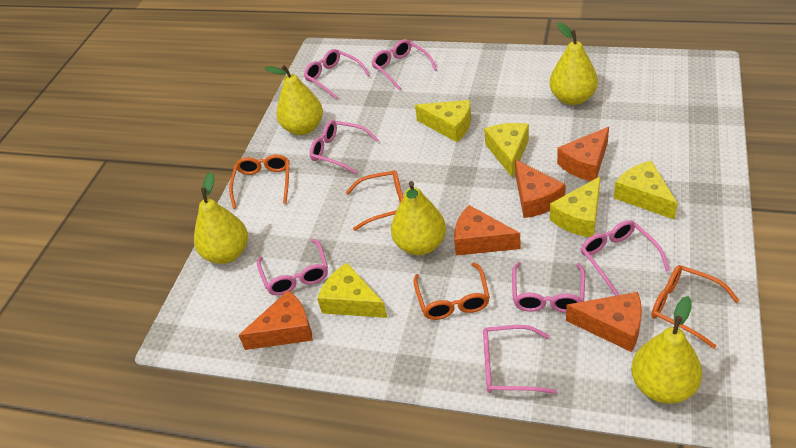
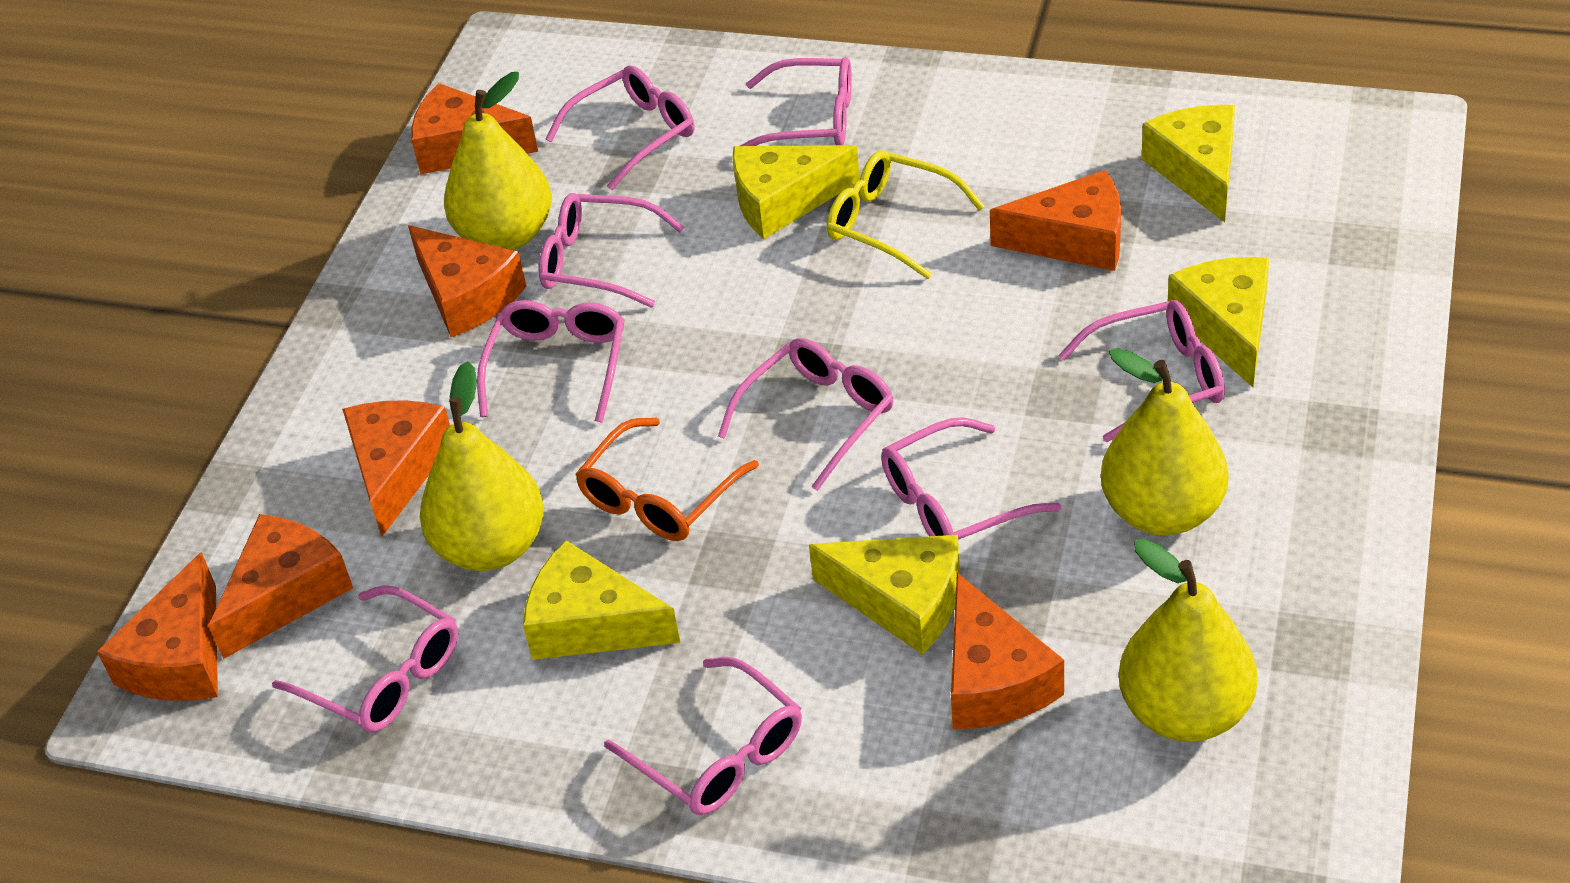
orange cheese: [238,290,313,350] [454,205,521,256] [515,159,566,218] [557,127,609,181] [566,292,642,352] = 5 -> [97,552,218,701] [208,514,353,659] [342,400,450,536] [408,225,527,337] [411,83,538,174] [951,573,1064,729] [990,170,1121,271] = 7
orange glasses: [229,154,289,209] [346,170,404,231] [413,262,490,320] [651,265,740,348] = 4 -> [575,418,759,541] = 1
pink glasses: [257,239,328,296] [304,49,370,99] [310,120,379,174] [371,39,437,90] [483,325,557,394] [512,262,585,313] [581,220,670,296] = 7 -> [272,585,458,733] [477,300,625,422] [539,193,684,308] [546,65,694,190] [604,657,802,815] [718,338,894,491] [740,57,852,146] [881,418,1061,540] [1058,300,1225,442] = 9
yellow glasses: none = 0 -> [827,150,985,279] = 1
yellow pear: [194,172,248,264] [264,65,323,135] [391,181,446,255] [550,23,598,105] [631,296,702,404] = 5 -> [420,361,544,571] [444,72,552,250] [1101,348,1228,536] [1119,539,1258,742] = 4

